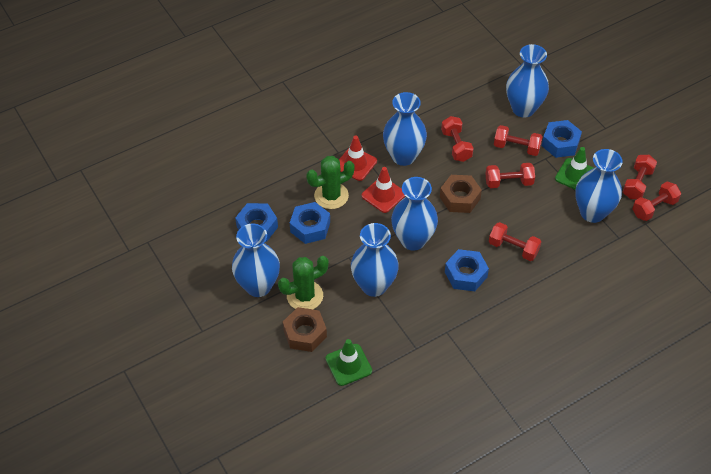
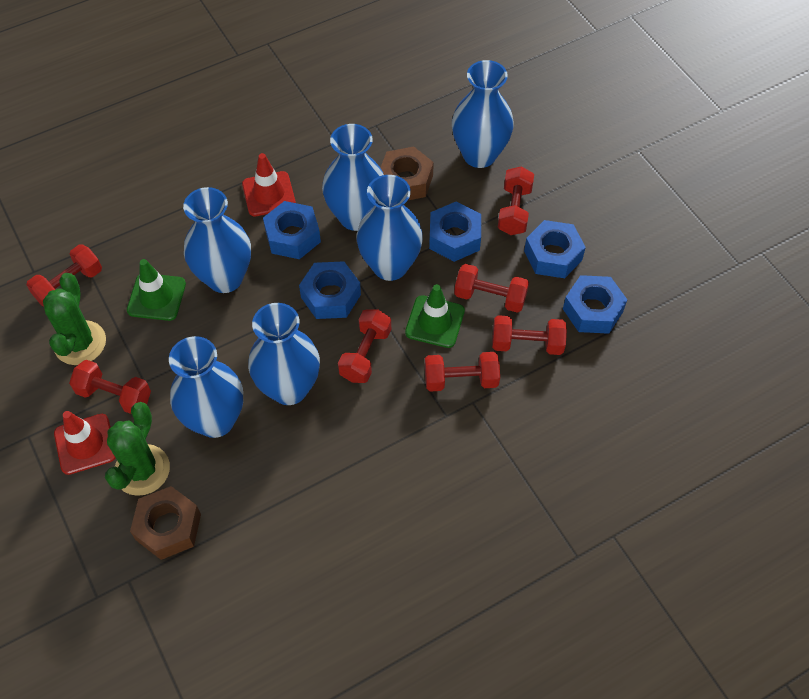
blue nut: [235,203,278,242] [290,202,330,244] [445,249,489,291] [542,120,582,158] = 4 -> [263,201,321,259] [299,261,361,319] [429,202,481,262] [524,220,586,278] [563,275,627,334] = 5
red dumbbell: [441,116,474,162] [485,163,535,188] [489,222,541,261] [494,125,543,156] [623,155,657,199] [632,182,681,221] = 6 -> [26,244,102,307] [69,360,151,414] [338,309,391,383] [425,352,500,392] [454,264,529,313] [492,315,567,355] [498,167,534,235] = 7

